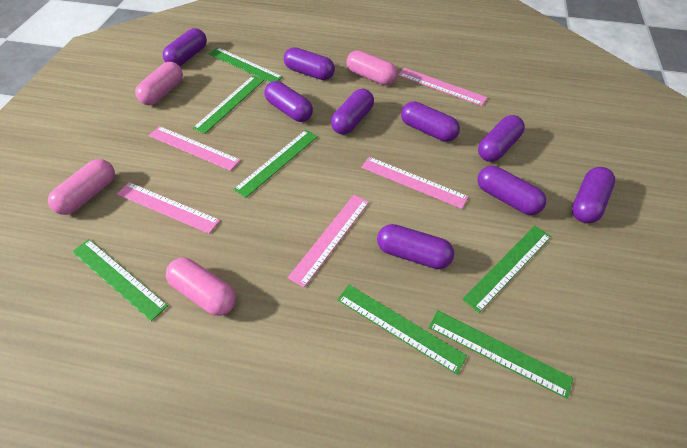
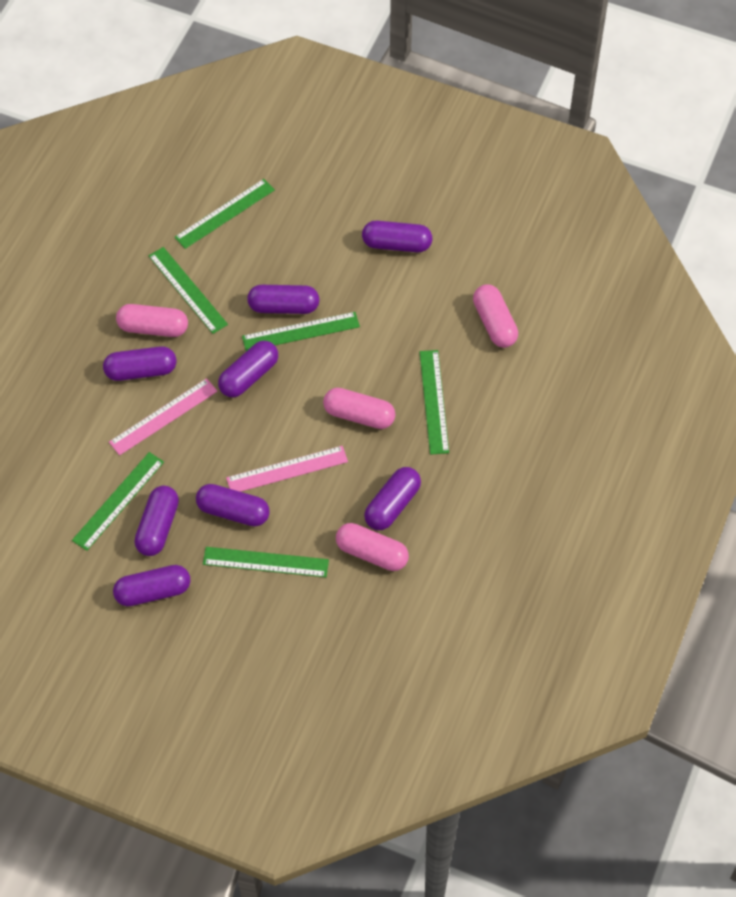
green ruler: [72,239,168,321] [193,76,264,134] [208,47,283,83] [233,130,318,198] [337,285,467,374] [429,310,573,399] [462,226,551,313] = 7 -> [72,452,164,551] [149,247,228,334] [175,179,275,249] [203,547,329,577] [242,312,360,351] [420,350,449,455] = 6
pink ruler: [117,182,220,234] [149,126,240,171] [288,195,369,287] [361,157,469,209] [398,68,488,106] = 5 -> [109,378,218,455] [226,446,348,492] = 2
purple capsule: [163,28,207,66] [264,81,313,122] [284,47,335,80] [331,89,374,135] [377,224,454,269] [401,101,460,142] [477,166,547,215] [478,115,525,162] [572,167,615,223] = 9 -> [103,346,176,381] [113,565,190,606] [134,486,179,556] [196,484,270,526] [218,341,278,398] [247,285,319,314] [362,221,432,252] [364,467,421,530] = 8

